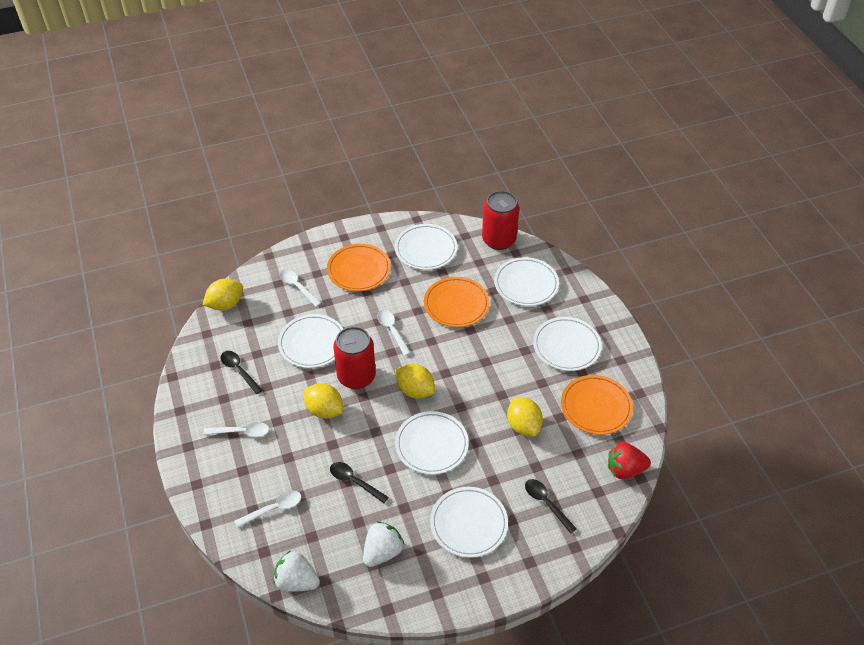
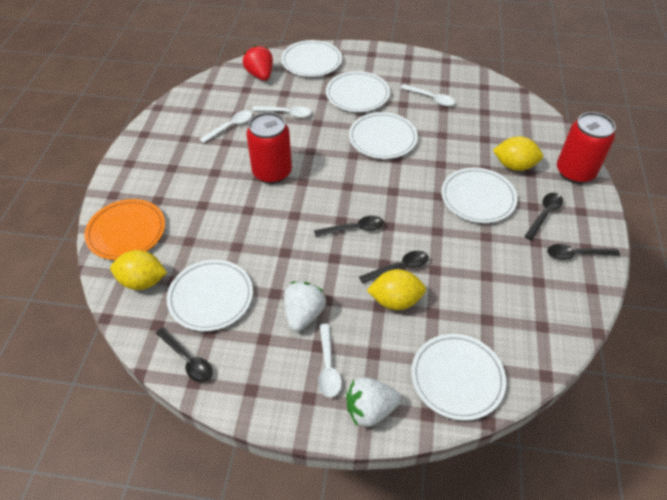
black spoon: [220,351,262,394] [330,462,389,503] [525,479,577,534] = 3 -> [156,327,213,383] [314,216,384,237] [359,251,429,284] [524,193,563,240] [547,244,620,260] = 5
orange plate: [327,244,391,291] [424,277,490,327] [561,375,633,435] = 3 -> [84,199,165,260] = 1
yellow lemon: [202,279,243,311] [303,383,343,418] [395,364,435,399] [507,397,543,437] = 4 -> [110,250,167,290] [367,269,426,310] [493,136,543,171] = 3

